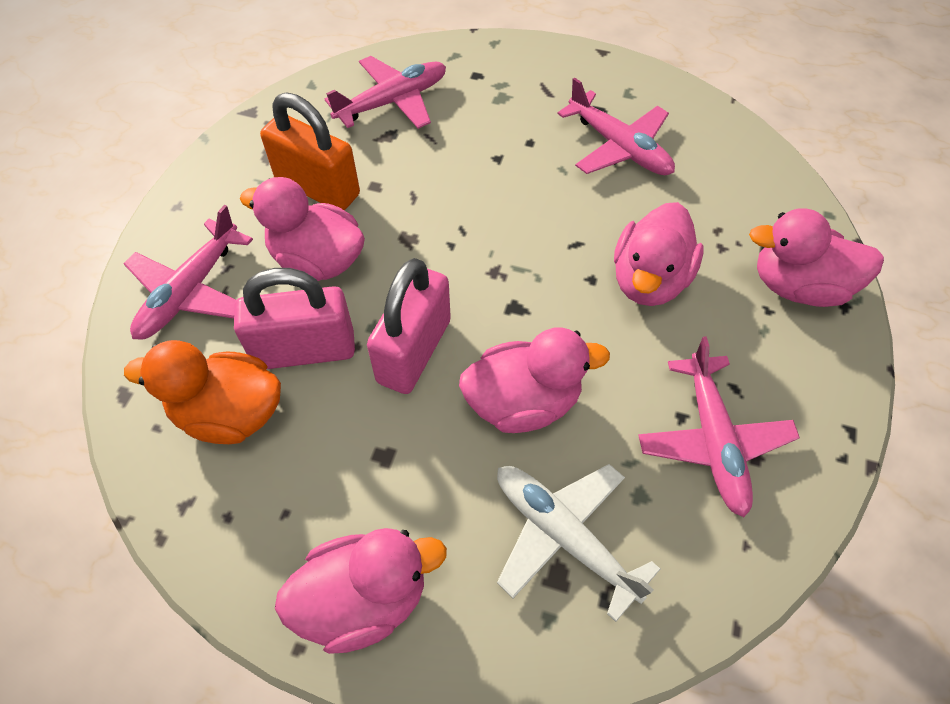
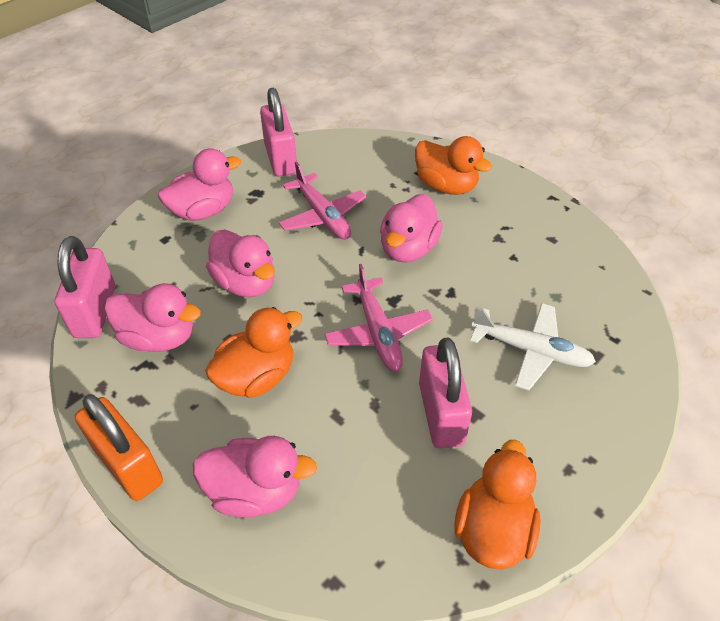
orange duck: [124,340,281,444] = 1 -> [205,307,302,398] [415,136,492,195] [454,440,541,570] = 3
pink padlock: [234,268,355,369] [367,258,451,394] = 2 -> [55,236,115,338] [260,88,297,176] [419,338,472,449] = 3
pink plane: [124,205,253,340] [325,56,446,129] [558,78,675,175] [638,336,800,517] = 4 -> [279,161,366,240] [324,264,433,372] = 2

